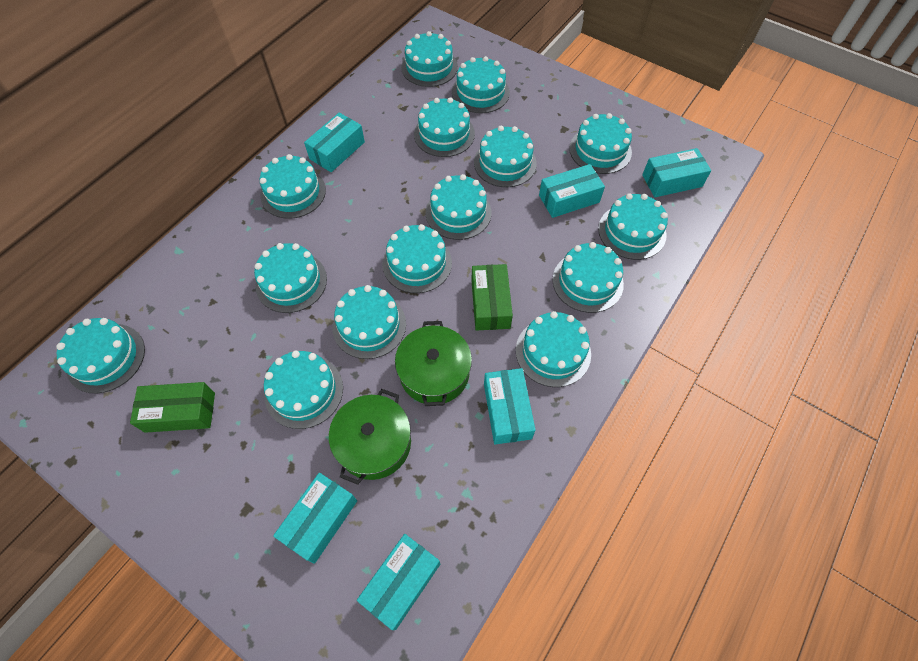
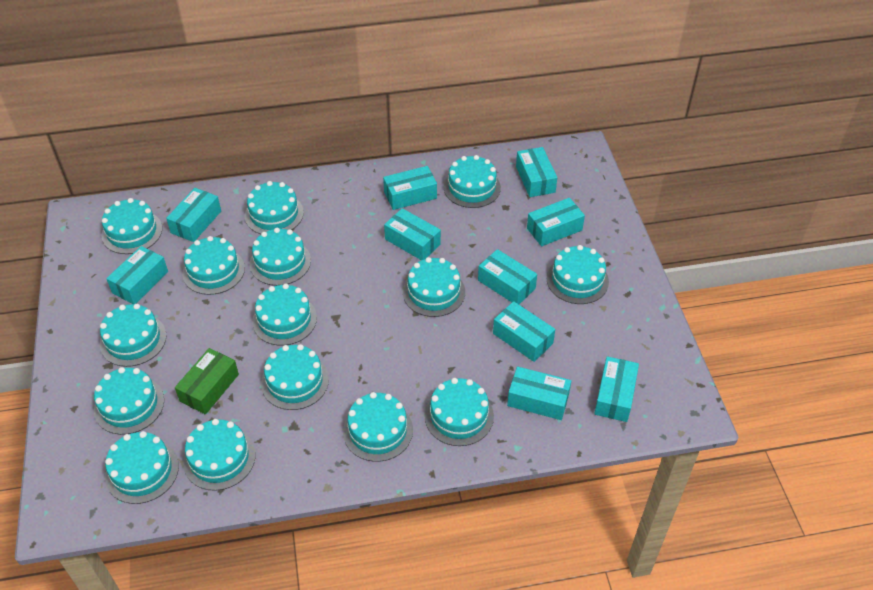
green box: [130,382,215,433] [471,264,513,331] = 2 -> [175,348,239,415] = 1
green pot: [329,389,411,485] [395,321,472,406] = 2 -> none = 0
turquoise box: [273,473,357,564] [304,113,365,172] [357,534,440,630] [484,368,536,444] [539,164,605,218] [642,148,711,197] = 6 -> [106,246,168,304] [166,188,221,242] [383,166,437,210] [384,208,441,260] [478,249,537,304] [493,301,555,362] [507,366,571,420] [516,147,557,197] [527,198,585,246] [594,356,639,422] = 10

